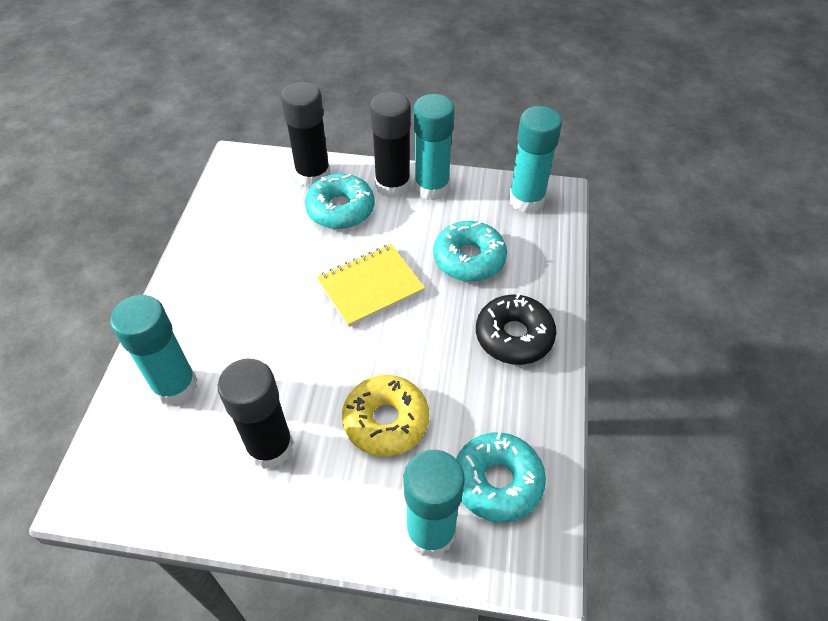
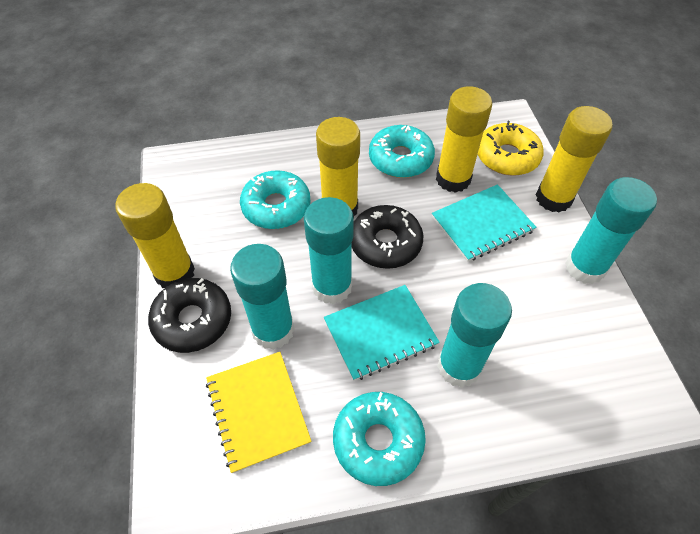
black donut: [476,293,556,365] = 1 -> [148,278,231,353] [351,205,424,269] = 2
black glue stick: [218,359,294,469] [281,81,331,187] [370,92,411,198] = 3 -> none = 0
turquoise notebook: none = 0 -> [324,285,440,381] [432,184,536,262] = 2
yellow glue stick: none = 0 -> [115,183,195,288] [316,117,360,218] [436,86,492,193] [536,106,613,213] = 4

